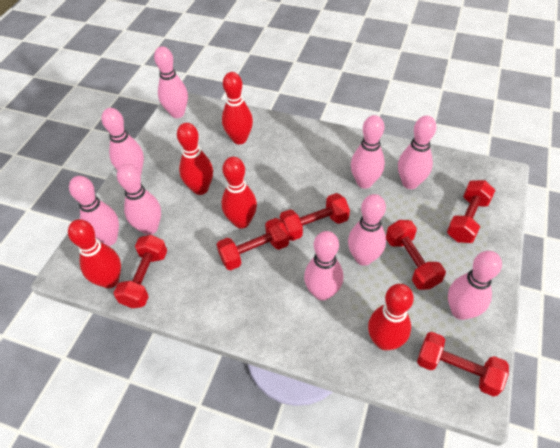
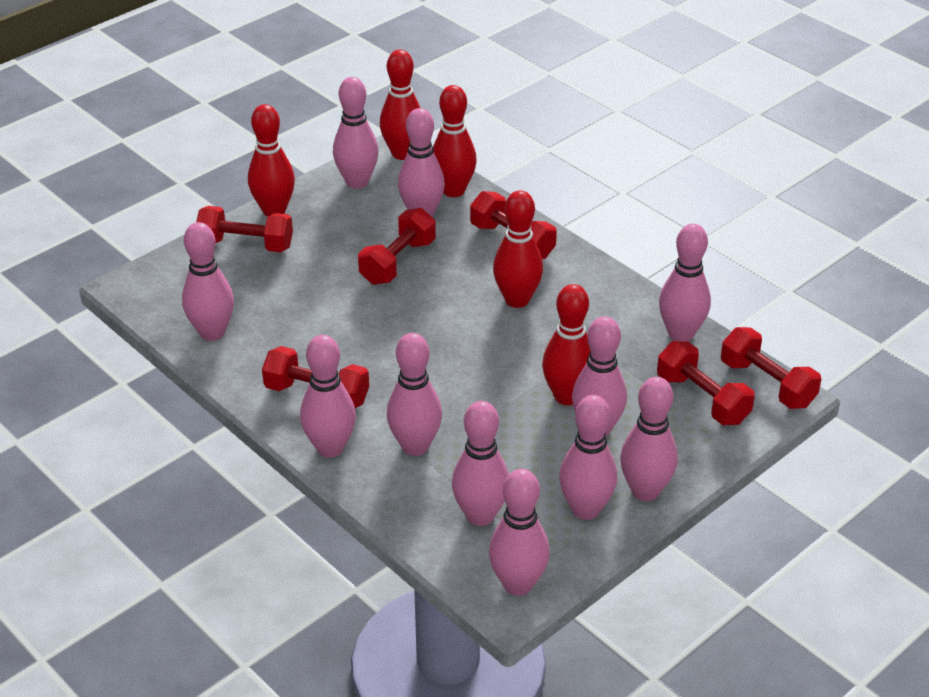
pink bowling pin: [69,176,119,246] [102,108,144,175] [117,164,161,235] [154,46,188,118] [304,231,343,301] [348,194,386,266] [351,115,385,189] [398,116,436,189] [448,251,502,320] = 9 -> [182,222,234,341] [300,335,356,458] [333,77,379,189] [387,333,442,456] [398,108,445,217] [452,401,509,526] [489,469,550,596] [559,395,617,520] [572,316,627,437] [620,377,678,501] [659,224,711,342] = 11

